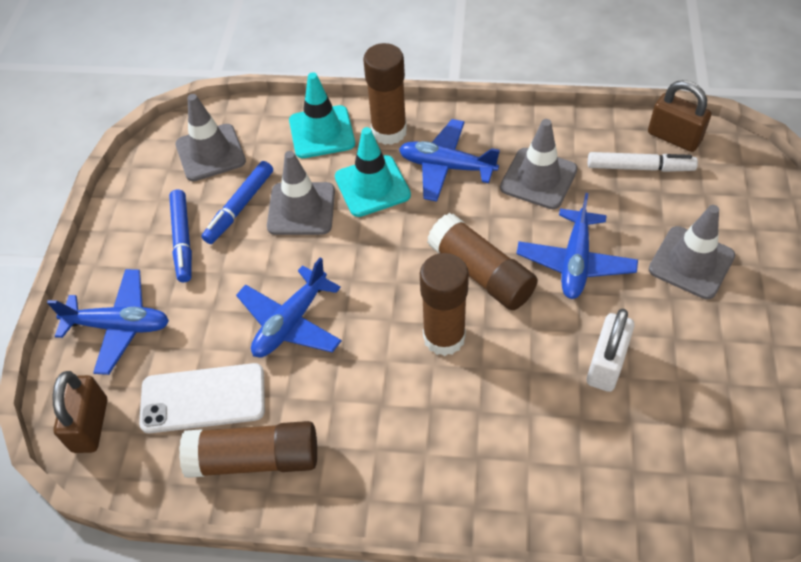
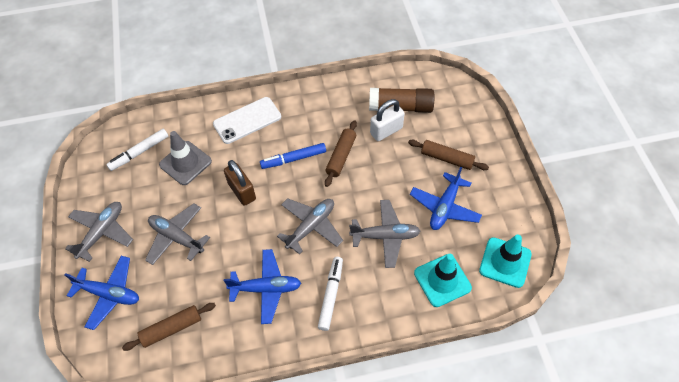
blue marker: [169,189,192,282] [202,161,273,244] = 2 -> [260,143,326,169] = 1
blue plane: [47,269,169,375] [236,257,342,357] [399,119,500,202] [516,193,638,299] = 4 -> [65,256,139,330] [224,249,301,324] [410,167,482,230] = 3
brown glue stick: [179,421,317,478] [363,43,407,145] [420,253,469,356] [427,213,538,310] = 4 -> [369,88,434,113] = 1
brown padlock: [52,371,107,453] [648,80,711,152] = 2 -> [224,160,256,206] = 1
brown rolling pin: none = 0 -> [122,303,216,351] [325,120,357,187] [408,140,489,170] = 3
grey plane: none = 0 -> [65,202,133,262] [145,204,210,265] [277,198,343,254] [349,200,420,268] = 4
grey traffic cone: [175,94,246,181] [267,151,335,235] [500,119,577,209] [649,205,735,299] = 4 -> [159,131,212,185] = 1
white marker: [588,152,698,172] = 1 -> [106,129,168,171] [318,257,343,331] = 2

